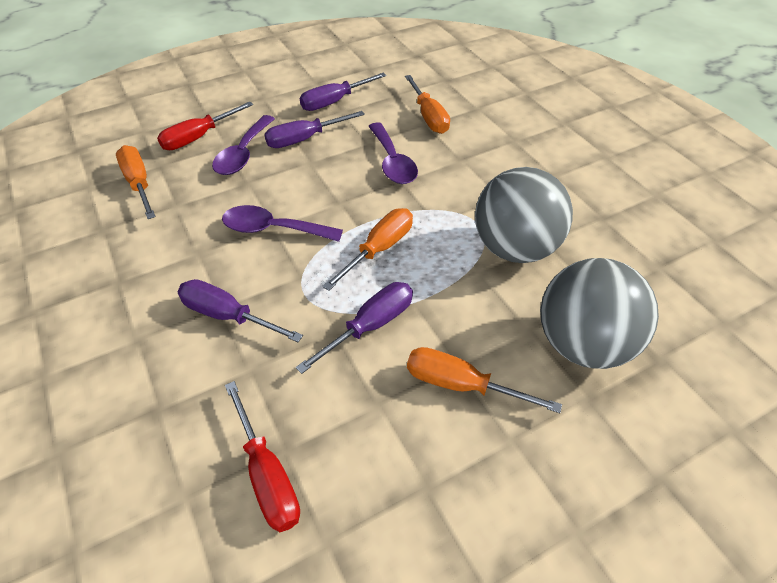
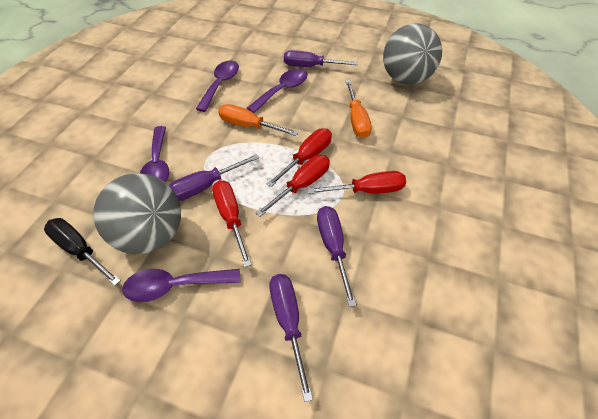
black screwdriver: none = 0 -> [44,218,121,286] = 1
orange screwdriver: [116,145,156,219] [322,208,413,291] [405,75,450,134] [407,347,562,413] = 4 -> [218,104,299,136] [346,80,372,139] = 2
purple spoon: [212,115,275,175] [222,205,343,242] [368,122,418,184] = 3 -> [122,269,241,302] [140,126,169,182] [196,60,239,112] [247,69,308,113] = 4
red screwdriver: [157,102,253,150] [225,381,300,532] = 2 -> [212,180,252,267] [256,155,330,217] [267,128,332,187] [308,171,406,194] = 4

